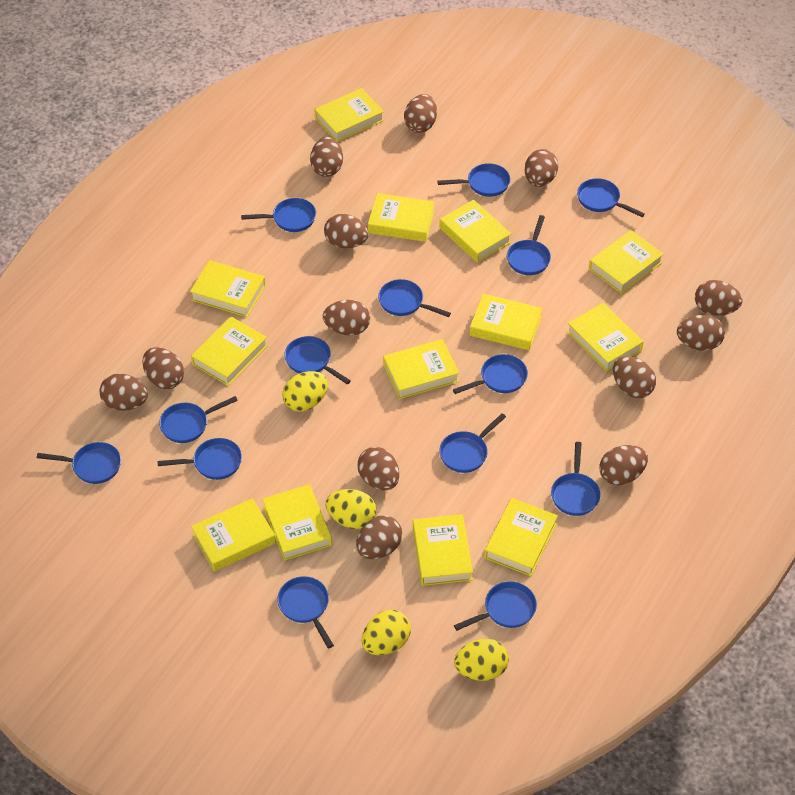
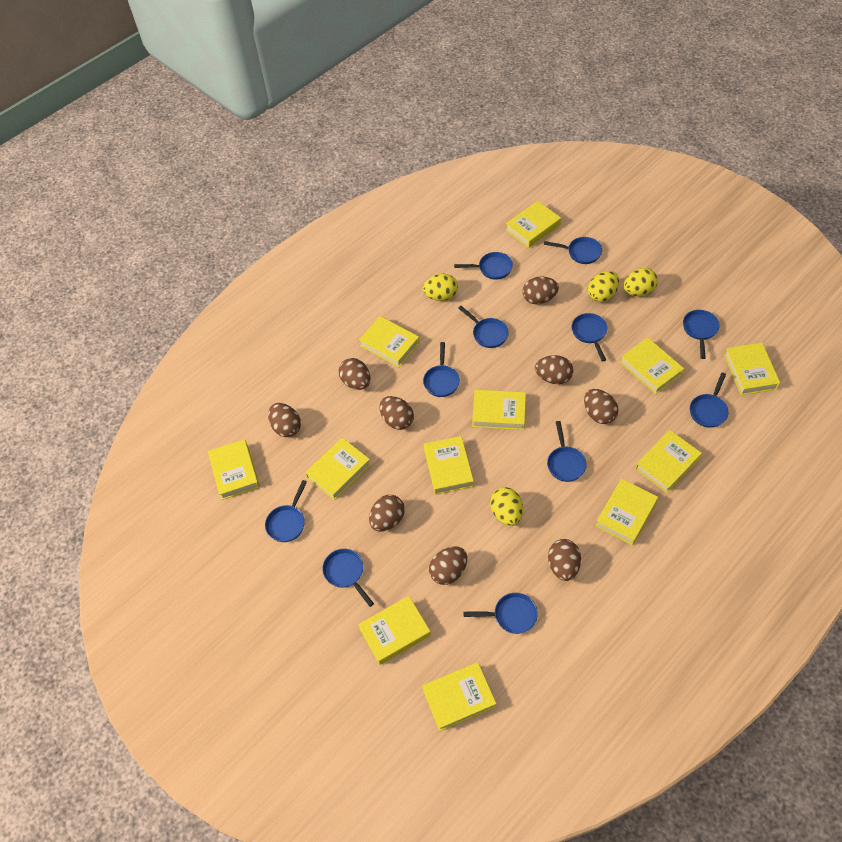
blue pan: [37,442,121,484] [158,438,242,480] [159,396,238,443] [241,198,316,232] [277,576,334,649] [284,336,351,385] [378,279,451,317] [437,163,510,197] [439,413,506,473] [453,354,528,394] [454,581,537,631] [507,215,551,275] [551,442,600,516] [577,178,645,217] = 14 -> [265,480,307,542] [322,549,374,607] [423,342,460,397] [454,252,513,280] [458,306,509,348] [463,593,538,634] [544,237,602,264] [547,421,587,482] [572,313,608,361] [683,310,720,359] [690,373,729,428] = 11
brown egg: [100,374,148,411] [142,347,184,389] [310,137,343,177] [323,300,370,336] [324,214,369,248] [356,515,402,559] [357,447,399,490] [404,94,437,133] [525,149,558,187] [599,445,648,486] [613,356,656,398] [677,315,725,351] [695,280,742,316] = 13 -> [268,403,301,437] [338,358,370,390] [369,495,405,531] [380,396,414,430] [429,547,467,585] [522,276,559,304] [535,355,573,384] [548,539,581,581] [584,389,618,424] = 9
yellow book: [190,260,265,317] [191,317,268,386] [191,498,276,572] [262,484,332,561] [314,88,384,142] [368,193,435,242] [383,339,459,399] [413,514,473,586] [440,200,511,263] [470,294,543,350] [484,498,558,576] [567,303,643,371] [589,230,664,294] = 13 -> [208,439,260,500] [305,438,371,500] [358,596,431,665] [359,316,420,367] [422,662,496,731] [424,436,474,495] [472,390,526,430] [506,201,561,248] [595,479,658,545] [620,337,684,394] [635,430,702,493] [724,342,780,395] = 12

